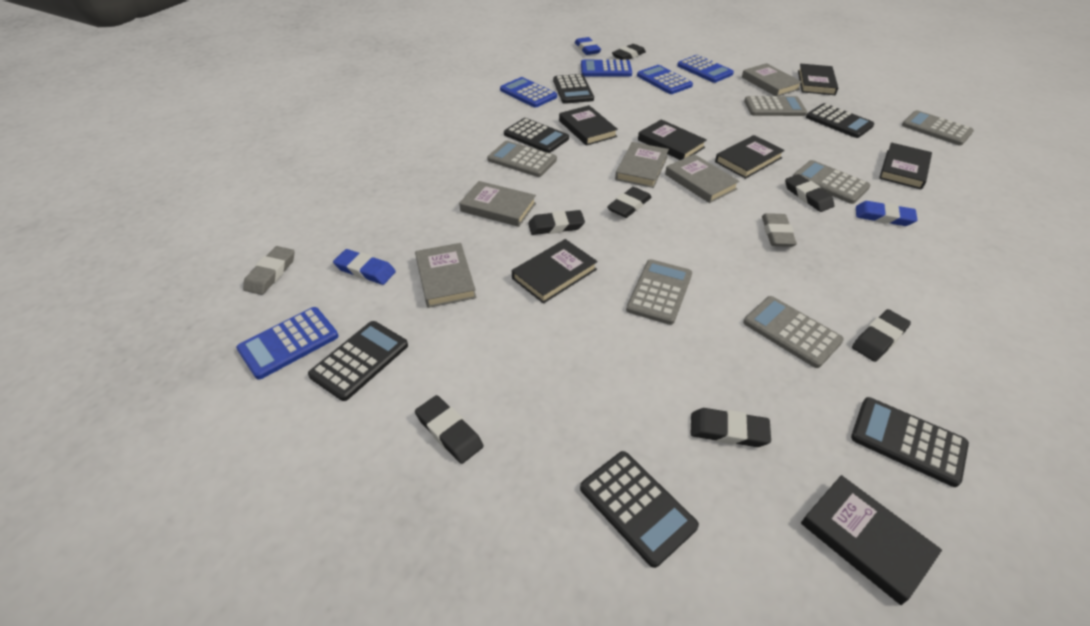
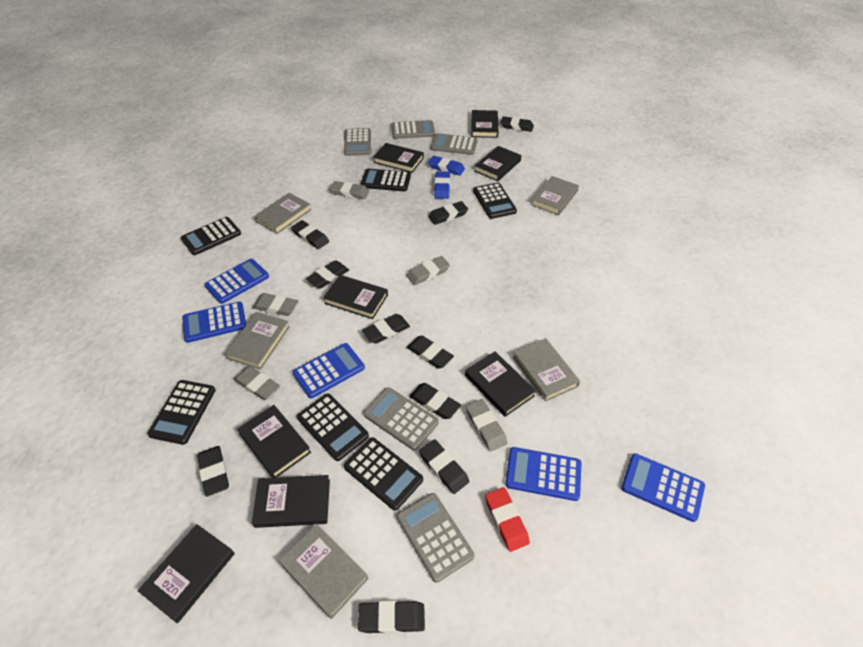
black book: [512,239,598,304] [559,105,618,146] [638,119,707,160] [715,135,785,179] [798,64,838,95] [801,475,942,605] [879,143,932,190] = 7 -> [138,524,235,623] [237,405,311,478] [252,475,330,528] [323,275,388,319] [373,143,424,173] [465,351,536,417] [471,110,498,138] [475,146,521,181] = 8
black eraser: [415,395,484,464] [528,210,585,235] [607,187,652,218] [612,44,646,60] [691,408,771,447] [785,174,834,212] [852,309,911,362] = 7 -> [197,446,229,497] [291,220,329,249] [306,260,349,289] [358,601,425,634] [362,314,410,344] [407,335,454,369] [409,383,461,419] [419,439,469,494] [428,201,468,225] [501,116,534,132] = 10
blue eraser: [333,249,396,285] [575,37,601,55] [856,201,918,226] = 3 -> [428,156,465,176] [434,171,450,199] = 2
grey calculator: [487,141,557,177] [626,259,692,325] [743,296,844,368] [744,96,807,116] [793,160,870,204] [902,110,974,146] = 6 -> [344,128,371,156] [363,387,439,450] [391,120,435,139] [397,493,474,583] [431,133,478,155] = 5
grey eraser: [243,246,295,295] [762,213,797,247] = 2 -> [233,366,280,400] [253,293,298,316] [330,181,369,199] [406,256,450,285] [466,399,507,451] = 5
red eraser: none = 0 -> [485,487,530,552] = 1

